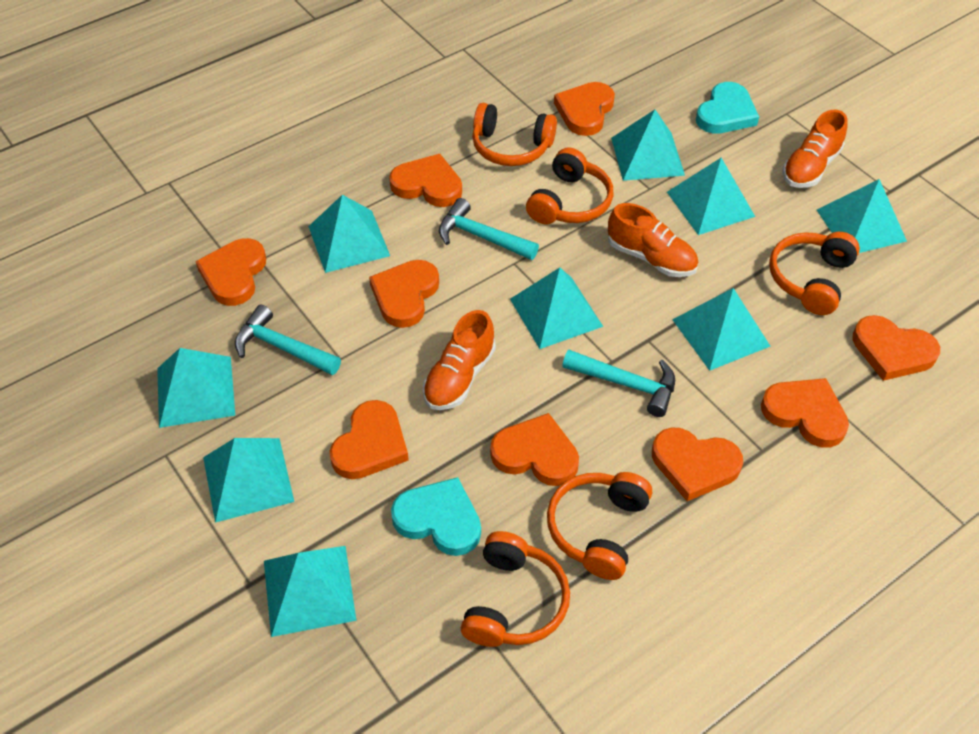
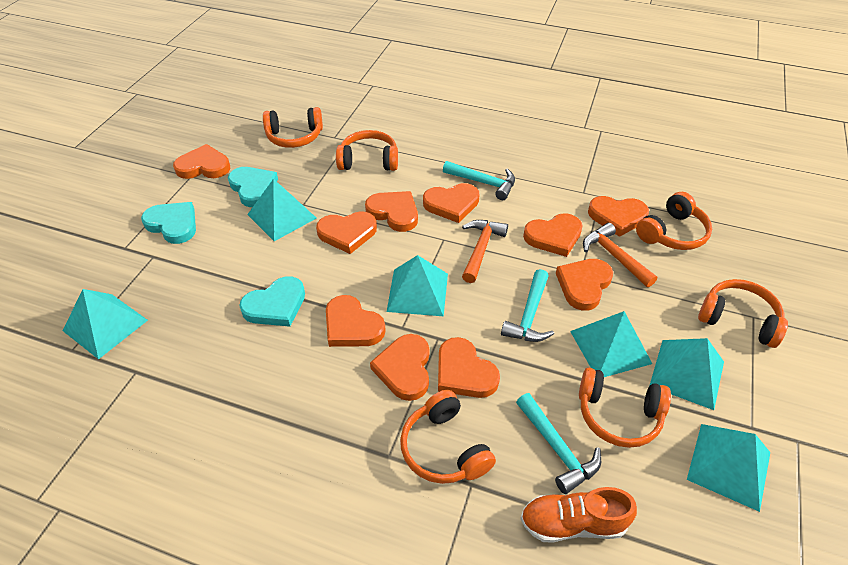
orange hammer: none = 0 -> [462,220,508,283] [583,223,657,287] = 2
orange headphones: [461,531,570,647] [472,103,557,166] [526,148,613,224] [547,472,652,580] [769,232,860,315] = 5 -> [263,107,323,148] [336,130,398,171] [400,390,496,484] [579,368,671,448] [636,192,712,250] [698,279,788,348] = 6
orange heart: [195,238,266,306] [330,400,409,479] [369,260,439,328] [389,154,462,207] [490,413,579,486] [554,82,615,136] [652,427,743,501] [761,378,849,448] [852,315,940,381] = 9 -> [173,144,230,179] [316,211,377,254] [326,295,386,347] [365,191,418,232] [370,334,429,401] [423,183,480,223] [438,337,500,398] [523,213,583,257] [556,259,613,311] [588,196,649,237] = 10
orange shoe: [423,310,496,410] [608,203,698,277] [783,110,848,188] = 3 -> [520,487,637,543] = 1
turquoise heart: [391,477,481,556] [696,82,759,134] = 2 -> [141,202,196,244] [228,167,278,207] [239,276,305,327] = 3
turquoise pyramid: [157,348,235,428] [203,438,294,523] [264,546,356,637] [308,195,390,273] [510,268,603,349] [611,109,685,181] [667,158,755,235] [672,288,771,371] [817,179,907,253] = 9 -> [63,289,148,359] [247,179,317,241] [387,255,448,316] [570,311,652,377] [649,338,724,410] [687,424,770,512] = 6

